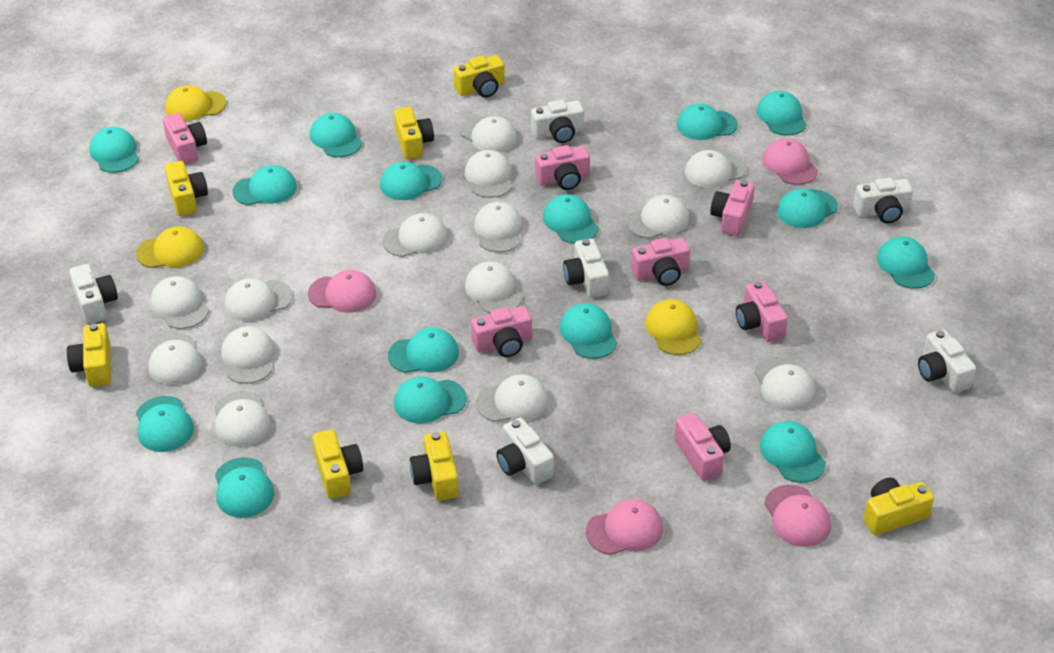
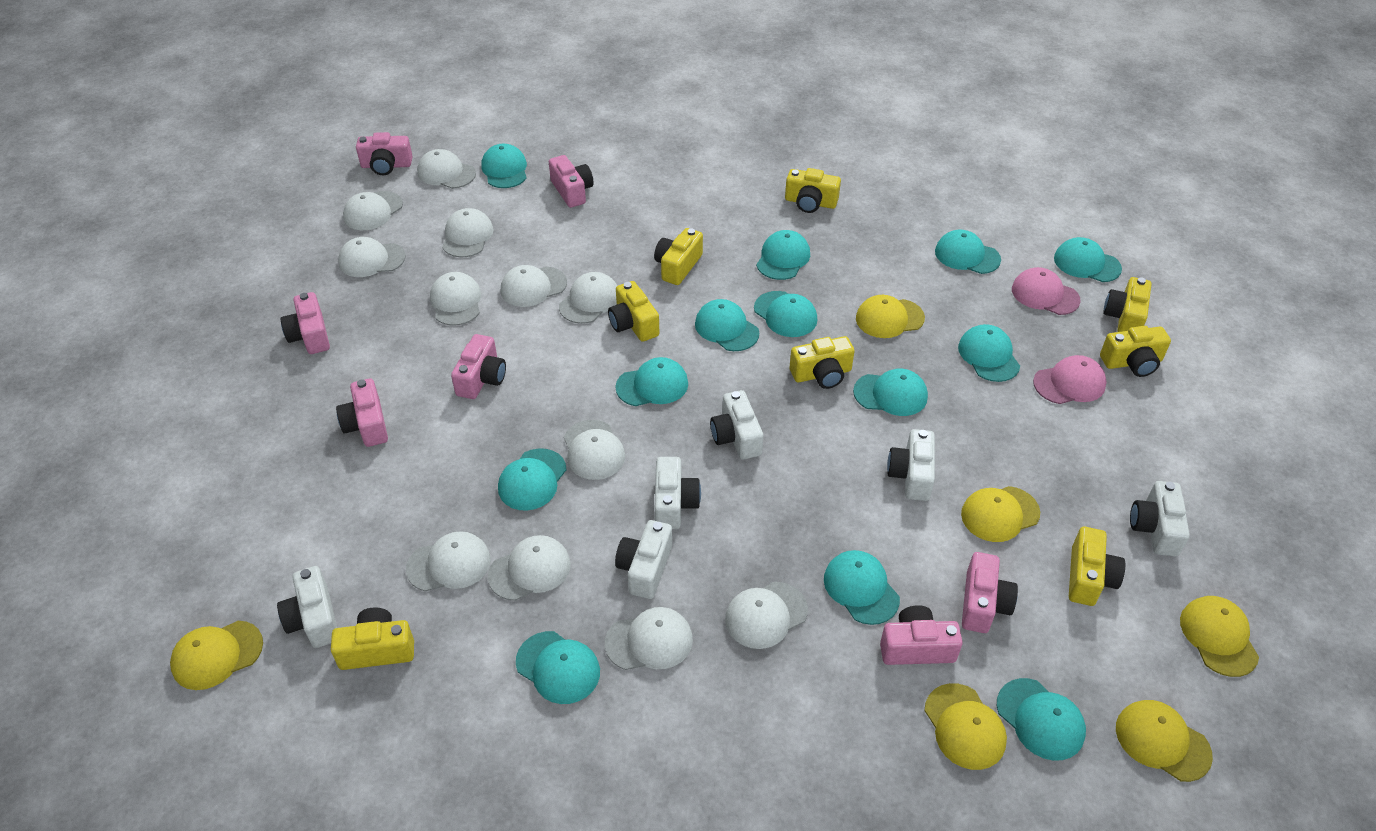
pink cap: [308,270,376,313] [586,499,663,555] [762,139,818,185] [764,485,831,547] = 4 -> [1012,267,1081,315] [1033,355,1107,404] = 2
turquoise cap: [89,127,139,173] [136,396,194,452] [215,457,274,518] [232,165,297,205] [310,113,362,157] [380,162,442,200] [388,327,459,373] [394,376,467,424] [543,194,599,243] [560,303,618,359] [677,104,738,140] [757,91,807,136] [760,421,826,483] [777,189,838,228] [877,237,935,289] = 15 -> [481,144,527,188] [498,448,567,510] [516,631,600,704] [615,357,688,406] [695,299,759,351] [754,291,817,337] [756,230,810,280] [824,550,900,625] [853,369,928,416] [935,230,1001,274] [958,324,1020,382] [997,678,1086,760] [1054,237,1122,282] = 13
white cap: [148,333,202,385] [151,276,209,329] [214,391,271,447] [221,326,275,384] [224,278,293,321] [382,213,447,257] [460,116,517,153] [465,150,512,198] [465,261,523,313] [474,202,523,253] [476,374,549,422] [626,195,689,238] [685,150,747,188] [754,357,815,411] = 14 -> [338,237,406,277] [343,191,403,230] [406,531,491,591] [417,149,476,189] [430,272,481,326] [442,208,494,257] [488,535,571,601] [501,265,567,307] [559,272,617,324] [564,420,625,480] [605,607,693,670] [725,582,808,649] = 12
yellow camera: [67,323,111,387] [164,161,208,216] [312,430,363,499] [394,107,434,159] [410,431,459,501] [453,55,505,97] [863,478,934,535] = 7 -> [331,607,414,670] [608,281,659,342] [654,228,703,285] [785,168,841,213] [789,336,855,389] [1069,527,1125,606] [1100,326,1171,377] [1103,277,1151,332] = 8
yellow cap: [136,226,204,268] [165,85,226,121] [645,299,701,355] = 3 -> [170,621,263,690] [856,295,925,338] [924,683,1007,770] [961,486,1040,542] [1116,700,1213,782] [1180,596,1259,677] = 6

